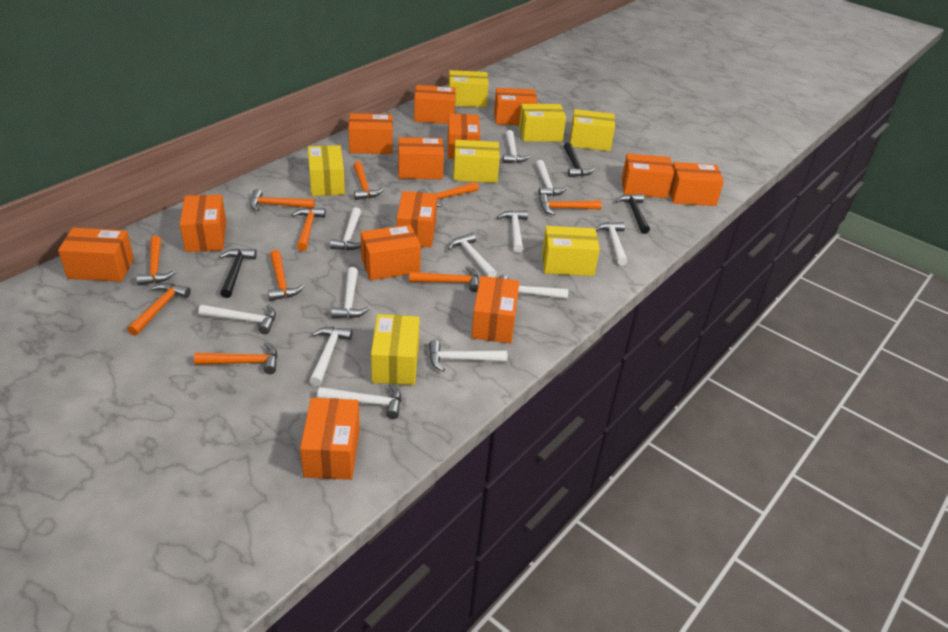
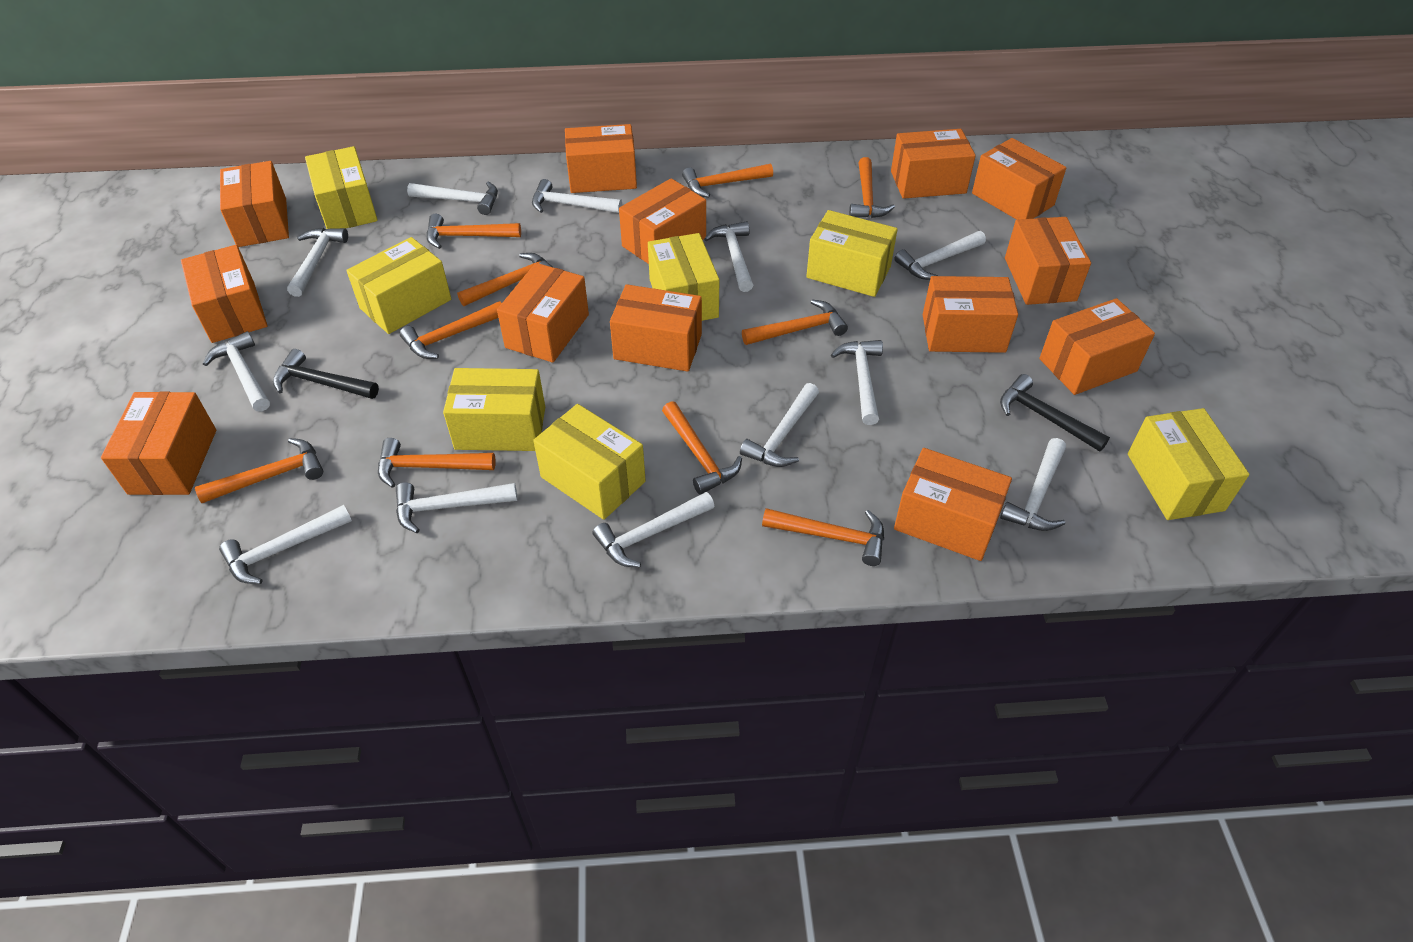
black hammer: [219,249,257,298] [564,142,595,177] [615,194,650,234] = 3 -> [273,349,379,399] [1000,374,1110,452] = 2

